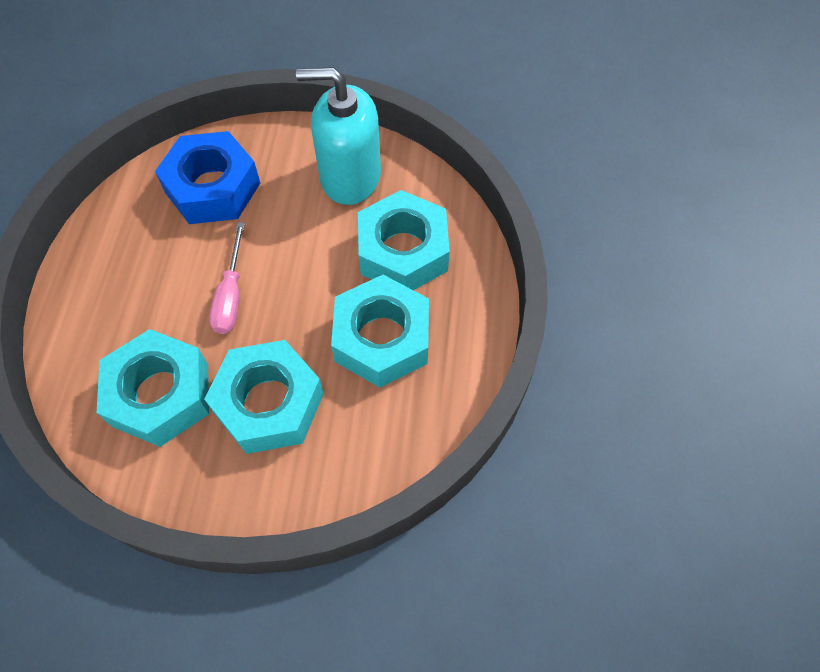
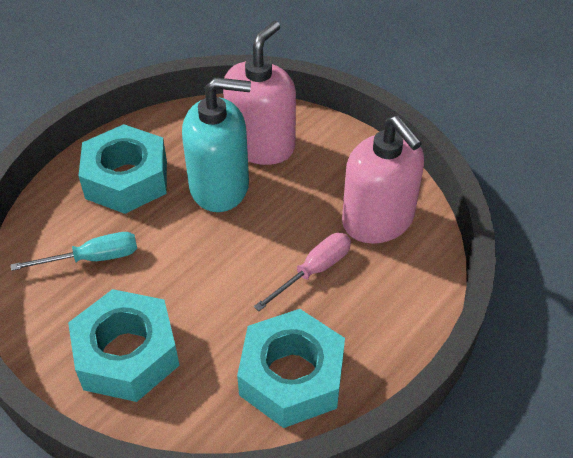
blue nut: [155,131,260,224] = 1 -> none = 0
pink soap dispenser: none = 0 -> [223,21,296,165] [342,116,424,243] = 2
turquoise nut: [97,329,209,447] [204,340,324,454] [331,275,429,388] [358,190,450,290] = 4 -> [68,289,180,402] [79,124,167,214] [237,309,345,428] = 3
turquoise screwdriver: none = 0 -> [11,232,137,271] = 1

